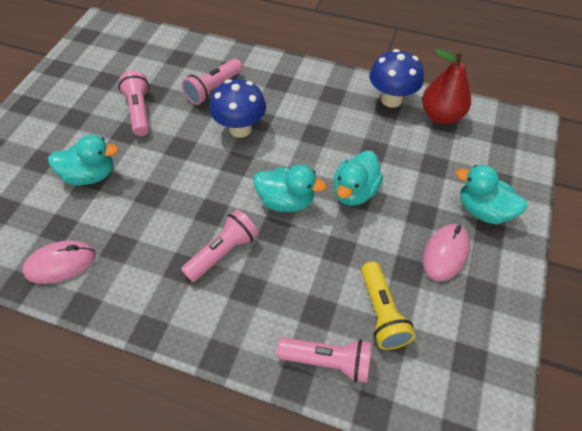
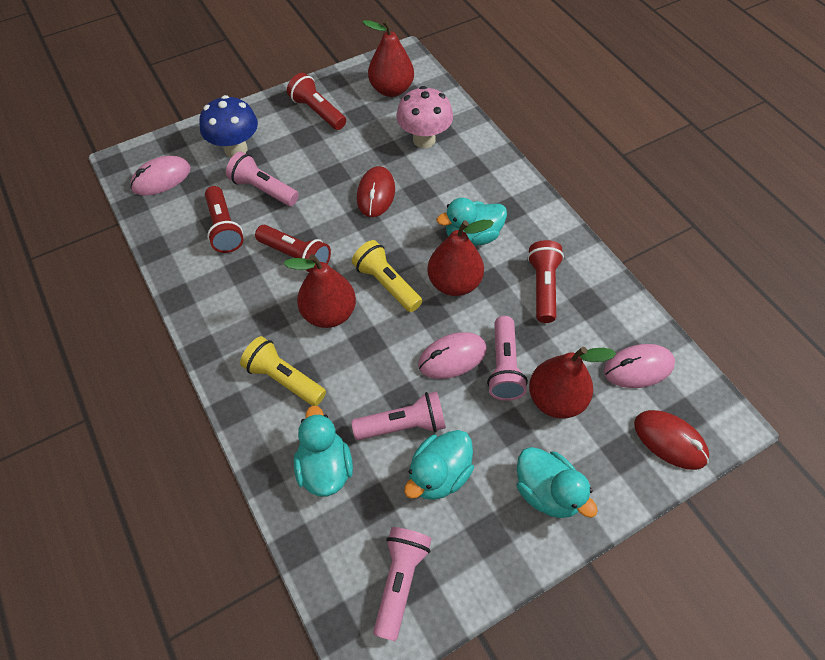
blue mushroom: [210,79,266,138] [369,49,424,108] = 2 -> [199,95,258,157] = 1
pink mouse: [22,240,96,284] [423,224,470,281] = 2 -> [130,156,191,196] [418,332,487,379] [604,344,675,388] = 3
pink mushroom: none = 0 -> [396,86,453,148] = 1
red flashlight: none = 0 -> [205,186,244,253] [255,225,331,273] [287,73,346,130] [527,240,564,323] = 4
red mouse: none = 0 -> [357,166,395,217] [634,410,709,470] = 2
red pear: [422,49,471,124] = 1 -> [284,254,356,328] [363,19,414,97] [427,220,494,296] [529,347,616,419] = 4
yellow flashlight: [361,262,415,350] = 1 -> [240,336,326,406] [352,240,422,312] = 2

